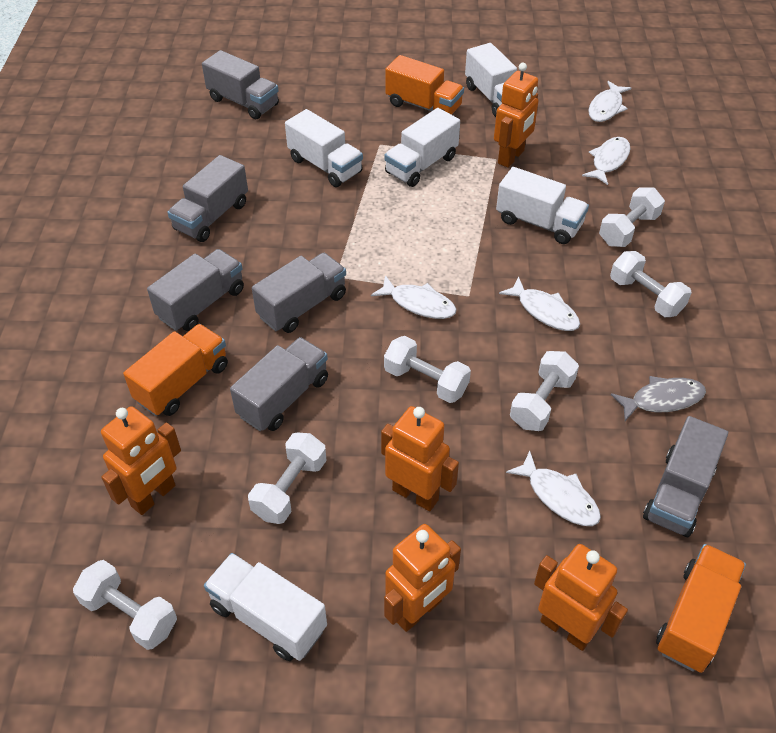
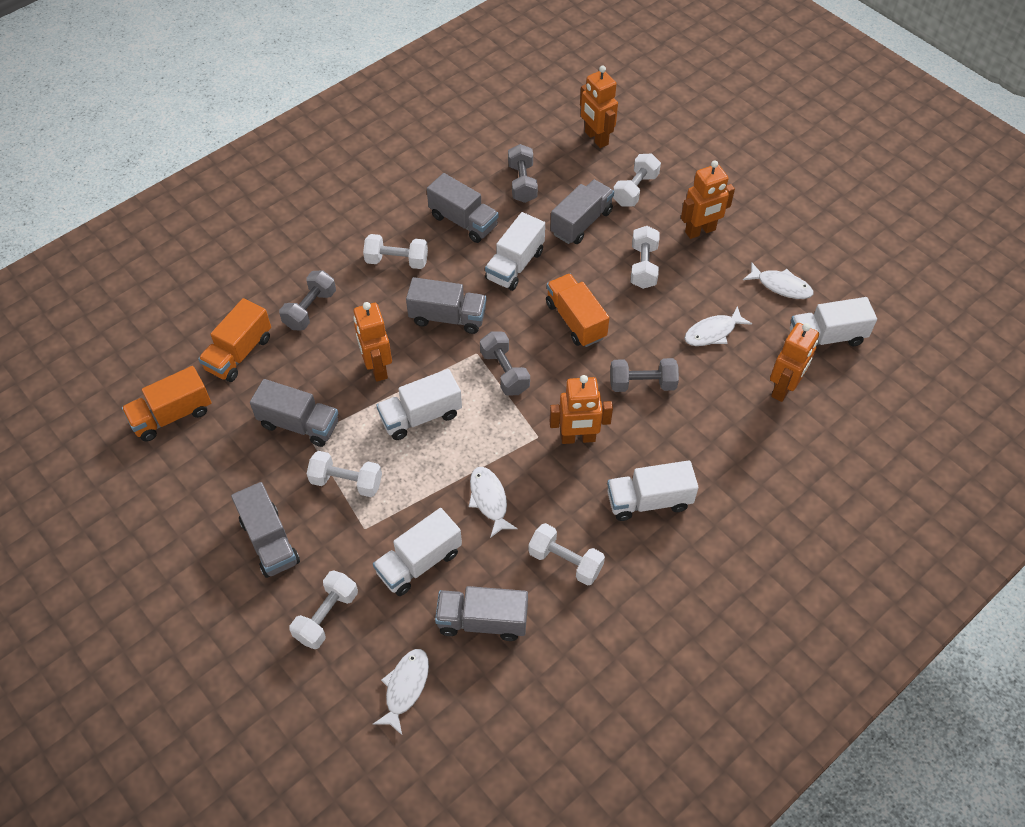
grey dumbbell: none = 0 -> [279,271,336,331] [480,332,530,396] [508,144,538,203] [610,358,679,392] = 4
grey fish: [611,376,706,421] = 1 -> none = 0
white fish: [371,275,457,319] [499,277,580,331] [506,451,601,526] [582,137,631,185] [588,81,631,122] = 5 -> [373,649,429,735] [469,467,518,538] [684,306,752,346] [743,262,813,299] = 4

